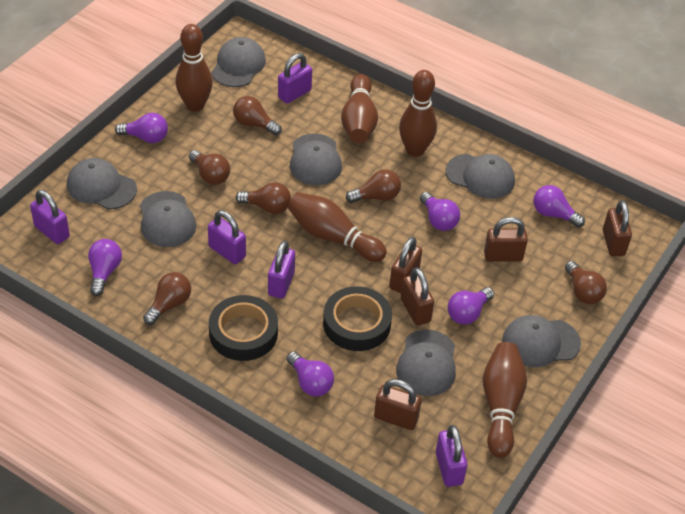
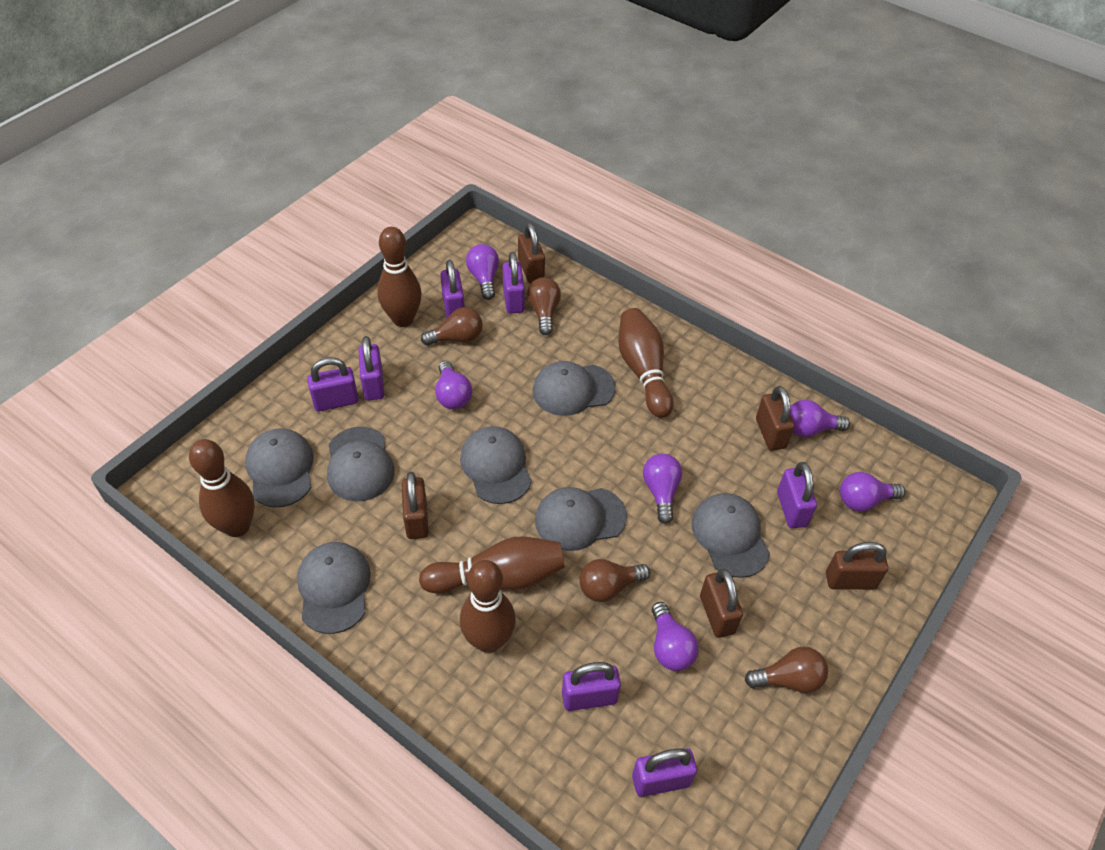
black tape: [209,295,278,361] [323,286,392,351] = 2 -> none = 0
brown light bulb: [143,272,191,325] [189,150,230,185] [233,96,282,135] [236,182,291,214] [346,170,401,203] [565,261,607,304] = 6 -> [421,307,483,346] [527,277,561,335] [579,559,650,602] [745,646,828,693] = 4
purple padlock: [30,190,70,244] [208,210,246,264] [268,240,295,299] [278,53,312,104] [436,425,467,487] = 5 -> [307,357,359,412] [359,336,384,400] [440,260,465,318] [503,252,525,314] [562,662,621,711] [632,748,697,797] [777,462,817,528] = 7

